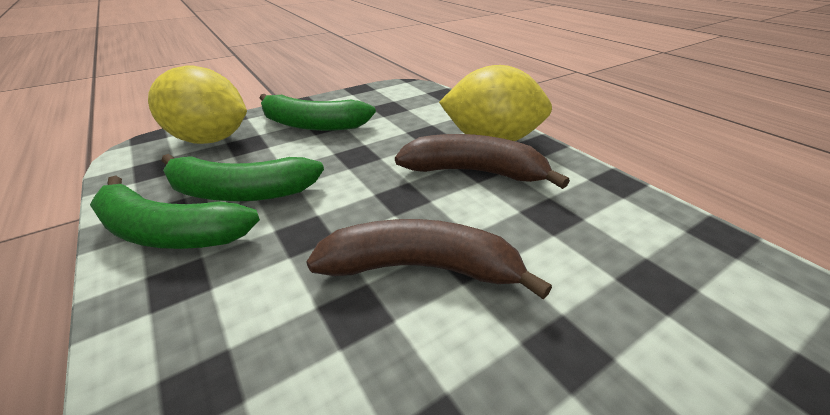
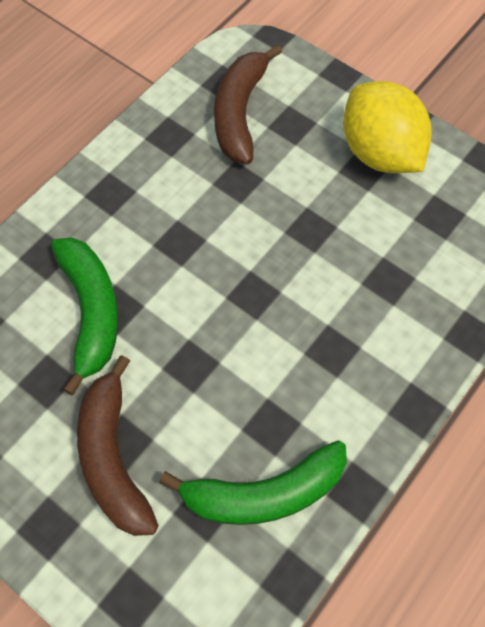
green banana: [90,175,260,249] [162,154,324,201] [259,94,376,131] = 3 -> [51,237,118,395] [159,441,347,525] = 2
yellow lemon: [148,65,247,144] [439,65,552,141] = 2 -> [343,81,432,173] = 1

